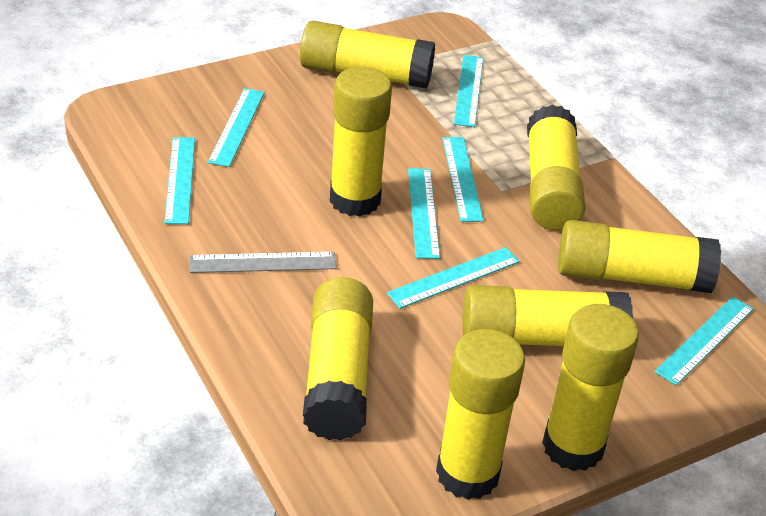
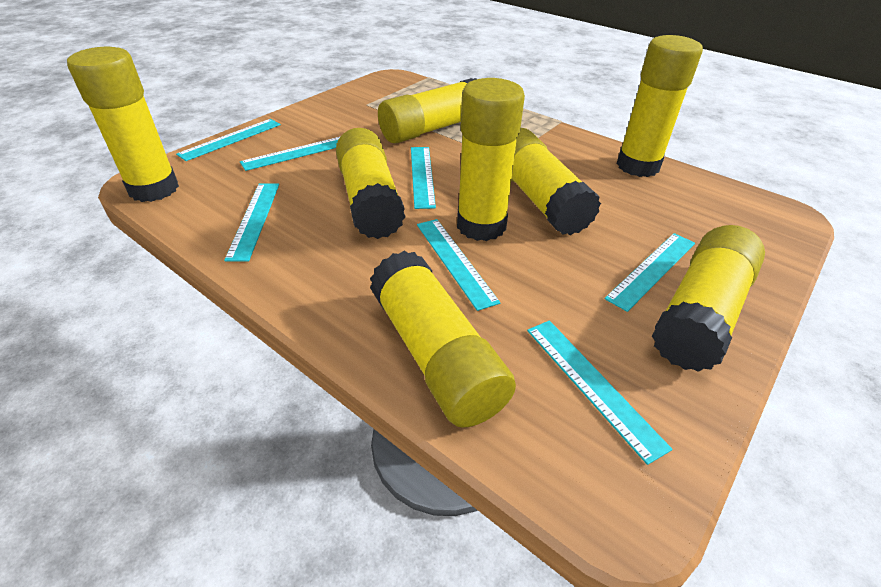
grey ruler: [190,252,336,273] = 1 -> none = 0

